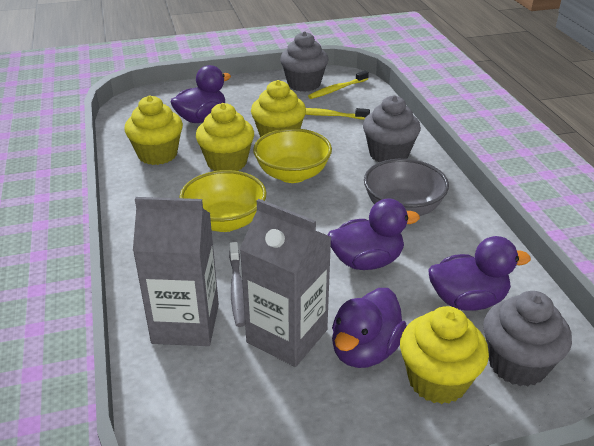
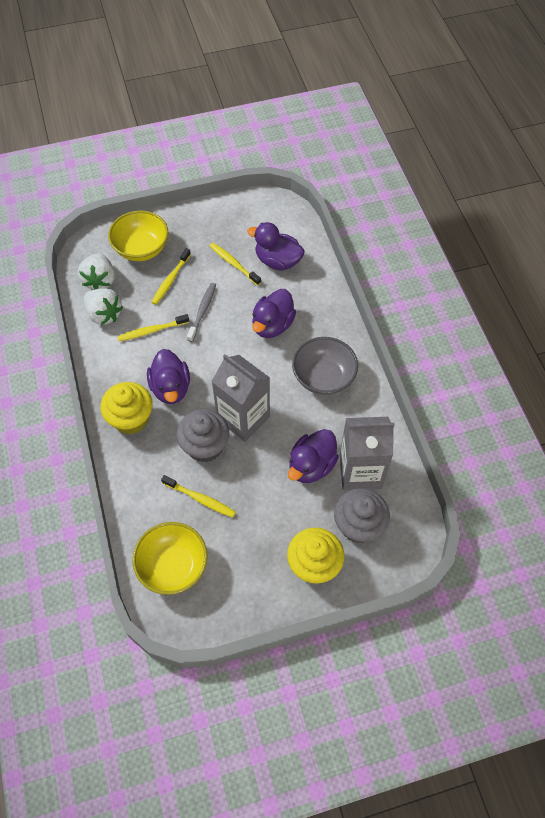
grey cupcake: [280,31,328,92] [363,95,421,162] [483,291,572,386] = 3 -> [177,409,229,462] [334,488,390,543] = 2
white strawberry: none = 0 -> [78,253,115,290] [84,288,123,325] = 2
yellow cupcake: [124,95,183,165] [196,103,254,171] [251,80,306,137] [400,306,489,404] = 4 -> [101,382,153,434] [287,527,344,583] = 2
yellow toothbrush: [305,108,370,120] [308,71,369,99] = 2 -> [117,314,189,341] [151,248,191,305] [161,475,236,518] [210,243,261,286] = 4

